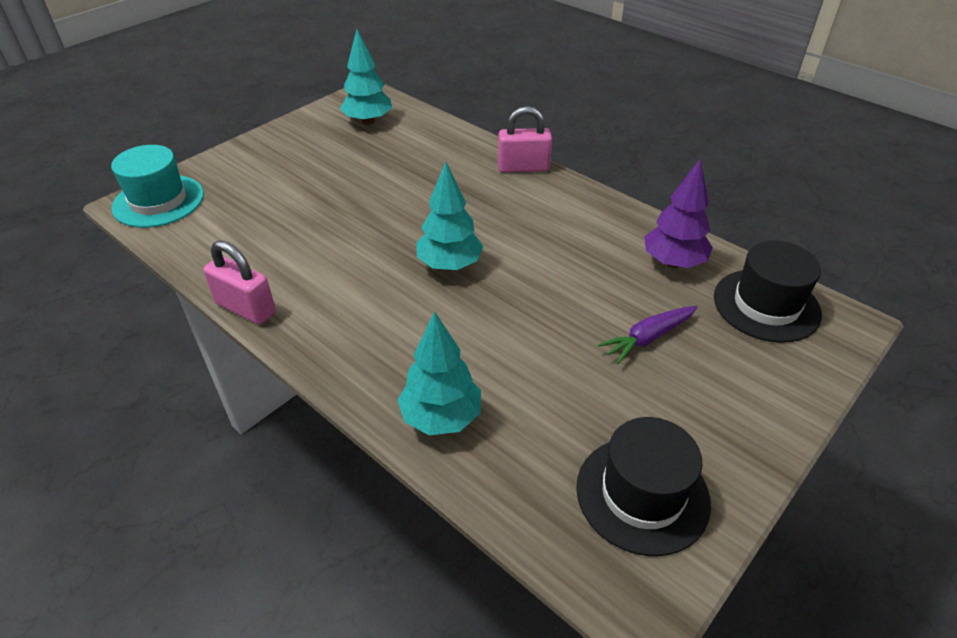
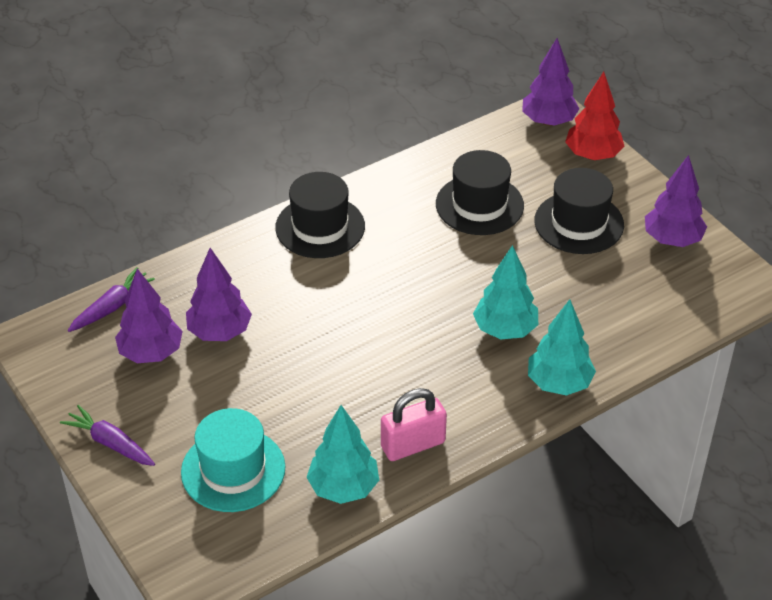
black hat: [576,417,711,556] [714,241,822,343] = 2 -> [275,172,365,258] [436,150,524,235] [534,168,624,254] = 3
pink padlock: [203,240,276,324] [498,106,552,173] = 2 -> [381,388,447,461] = 1
purple carrot: [598,306,698,364] = 1 -> [60,405,155,466] [68,267,155,332] = 2
purple tree: [644,158,713,268] = 1 -> [115,269,183,363] [186,248,252,341] [522,38,580,126] [645,155,707,247] = 4
red tree: none = 0 -> [565,72,624,160] = 1

